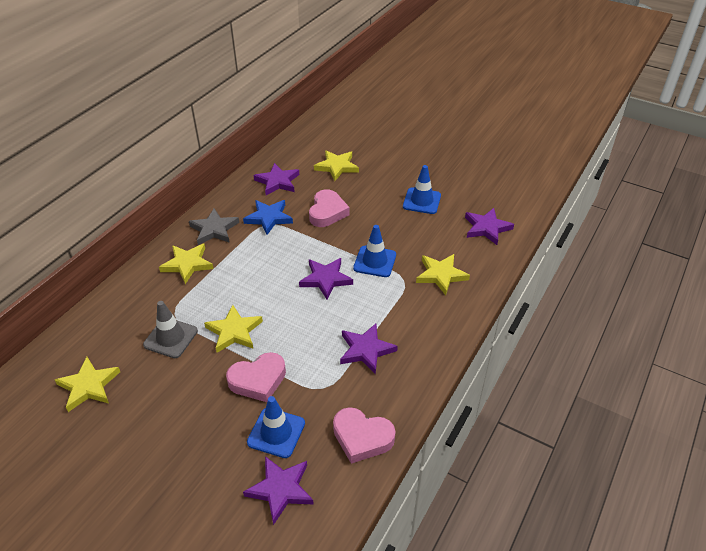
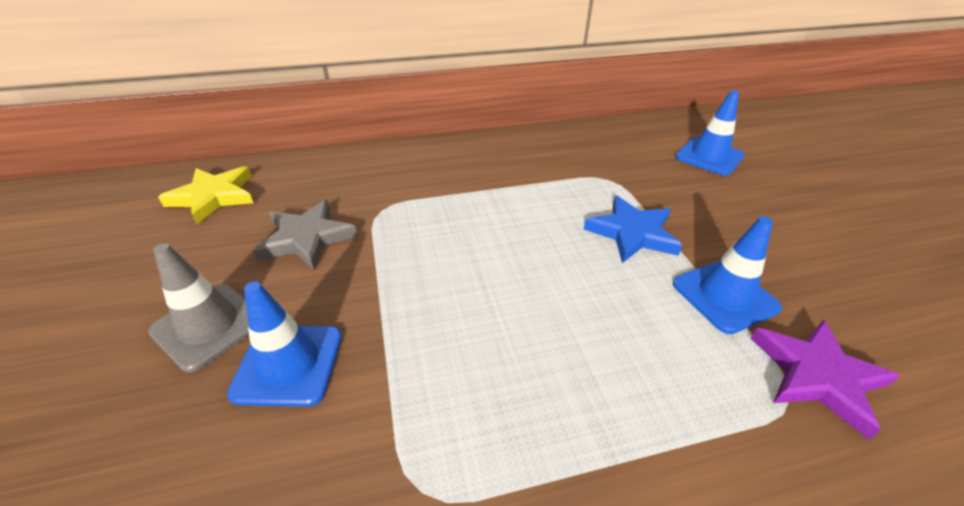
pink heart: [226,352,286,402] [309,189,349,227] [333,407,396,464] = 3 -> none = 0
purple star: [243,456,314,525] [254,163,299,195] [299,258,353,299] [340,324,398,374] [465,208,514,245] = 5 -> [751,320,900,440] = 1
yellow star: [55,357,120,412] [159,244,214,284] [204,305,263,353] [314,150,359,181] [416,254,470,295] = 5 -> [158,166,253,224] = 1

